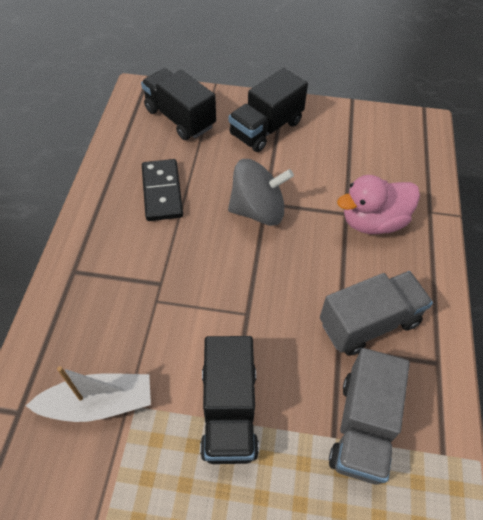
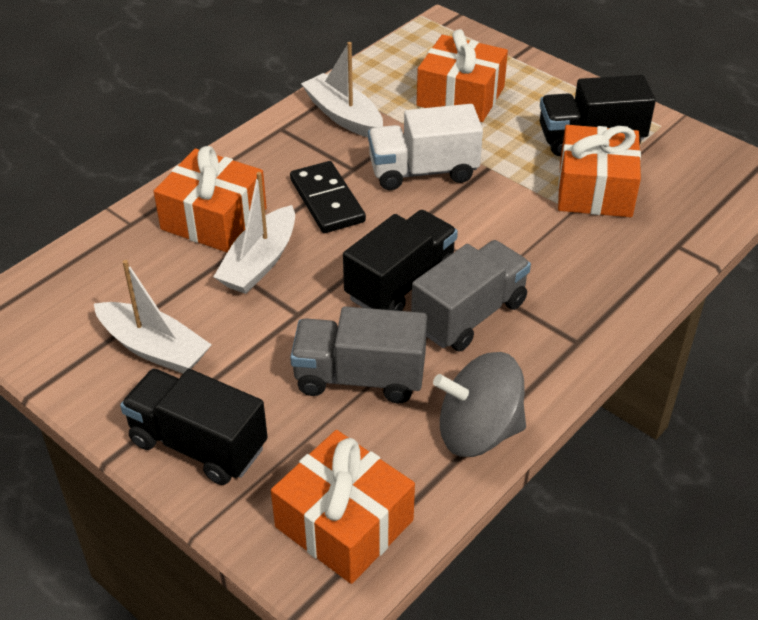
orange gift: none = 0 -> [154,146,267,252] [271,430,415,584] [417,29,508,122] [558,125,641,217] = 4
pink duck: [337,175,420,234] = 1 -> none = 0
white boat: [26,366,151,422] = 1 -> [94,260,212,373] [213,172,295,294] [301,42,383,137] = 3
white truck: none = 0 -> [368,104,483,190] = 1

